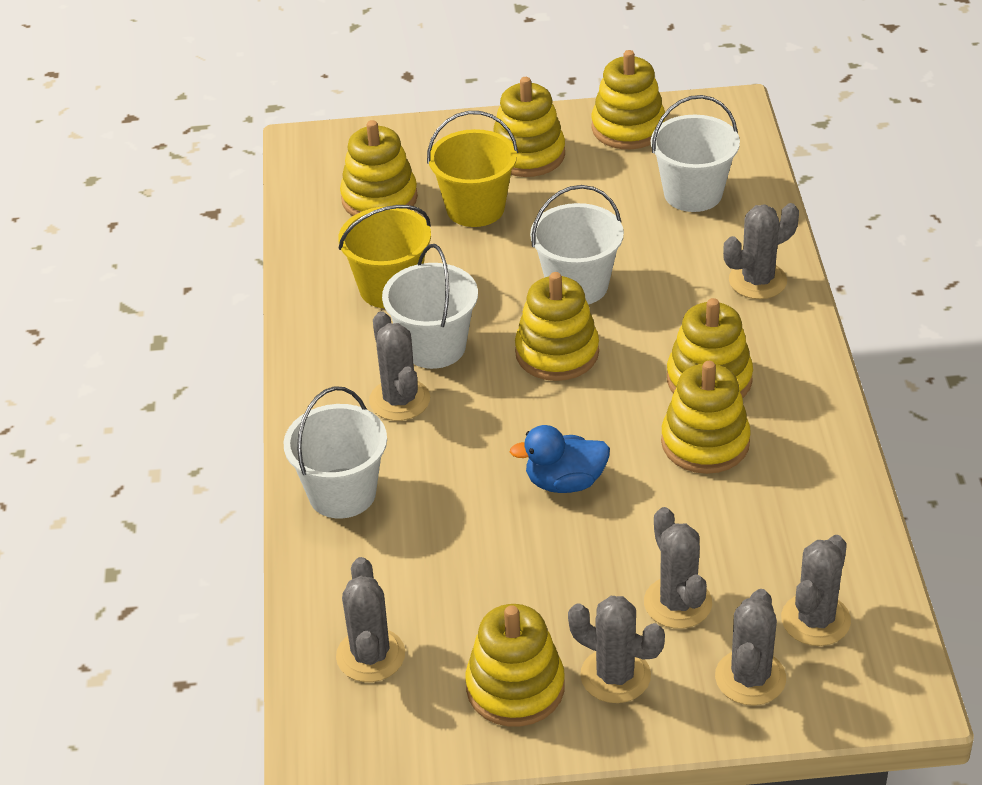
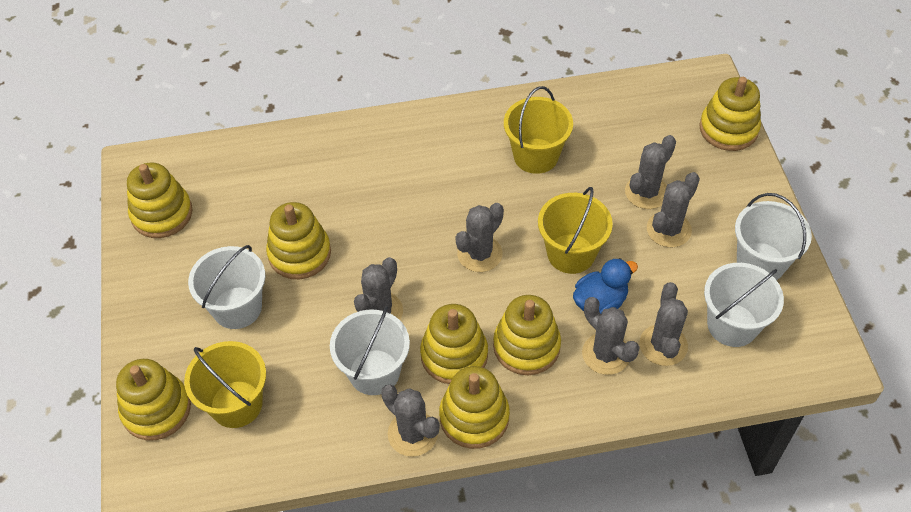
yellow bucket: [338,205,431,308] [427,111,518,227] = 2 -> [184,341,266,428] [504,86,573,174] [538,187,613,274] = 3

